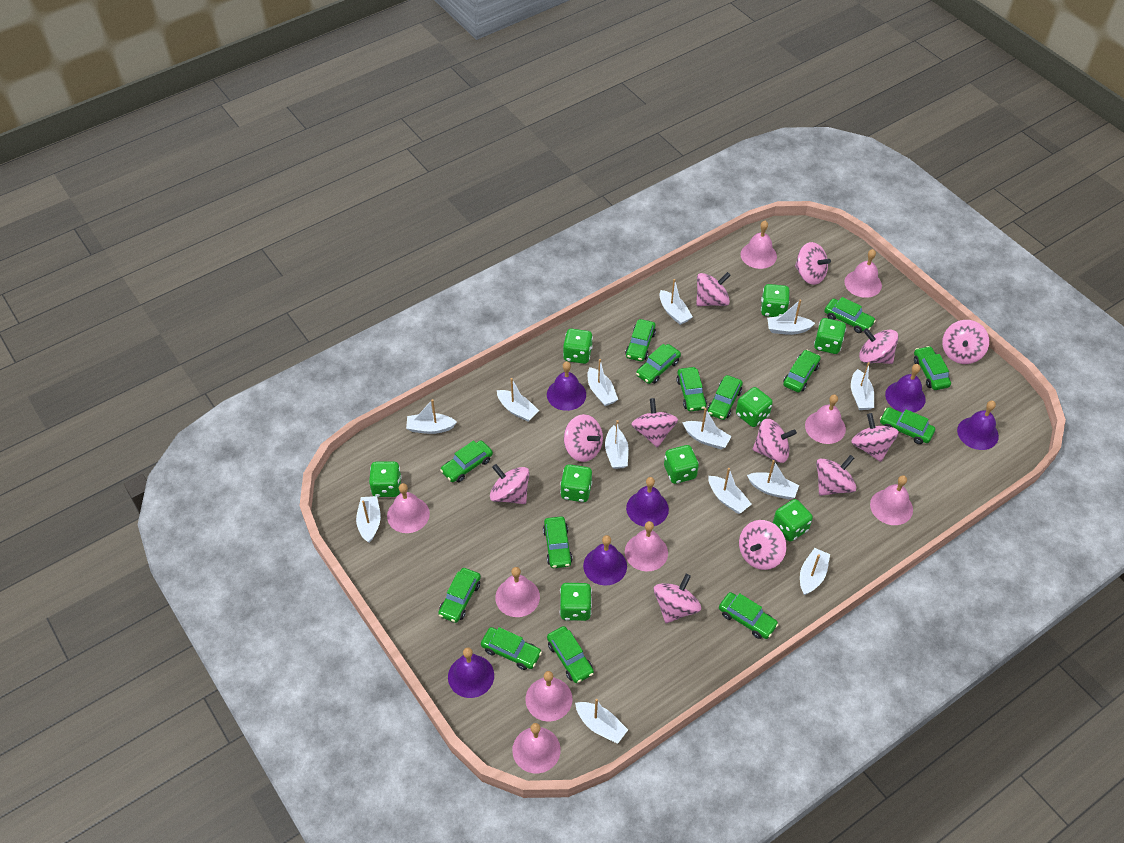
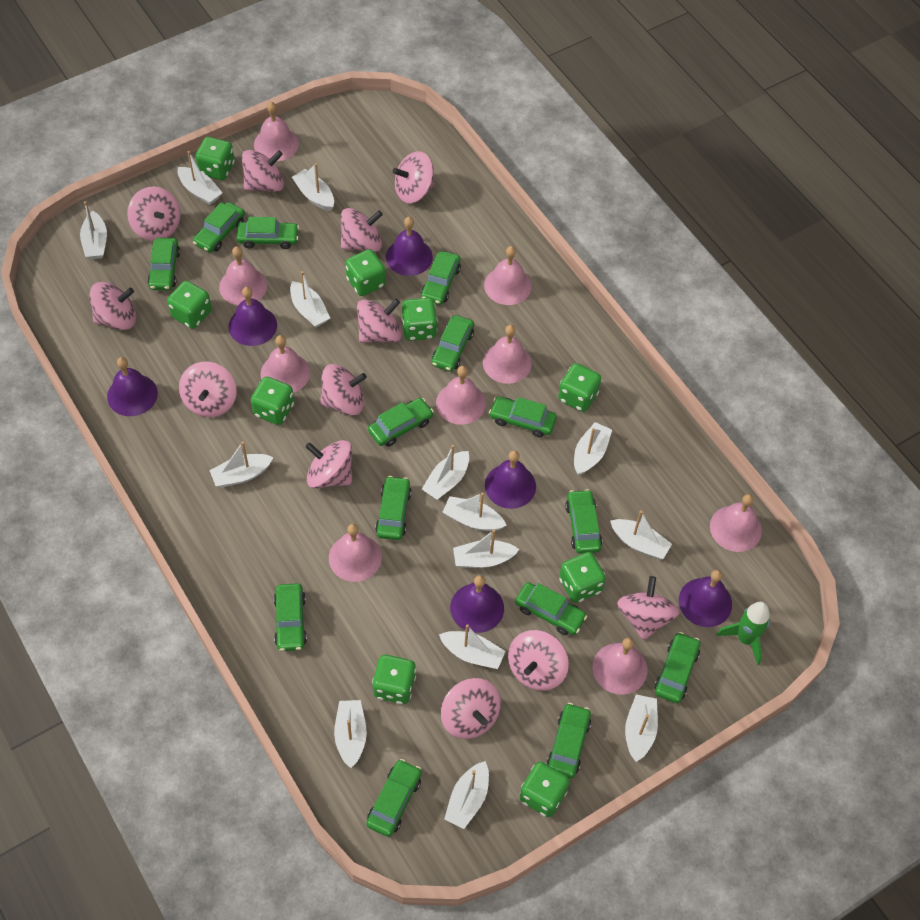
green rocket: none = 0 -> [716,602,770,665] = 1
white boat: [356,496,381,543] [406,399,457,434] [497,378,539,422] [575,699,628,744] [587,359,618,406] [605,420,629,469] [659,279,693,325] [682,408,732,449] [708,468,752,514] [747,460,799,499] [767,300,815,335] [800,548,830,595] [851,362,874,410] = 13 -> [80,201,107,260] [178,151,223,205] [209,441,273,487] [290,271,330,328] [292,163,334,211] [334,700,367,768] [422,445,469,500] [439,624,506,669] [442,493,507,531] [444,761,489,829] [453,530,520,568] [574,422,612,475] [610,511,672,559] [625,694,658,762] = 14

